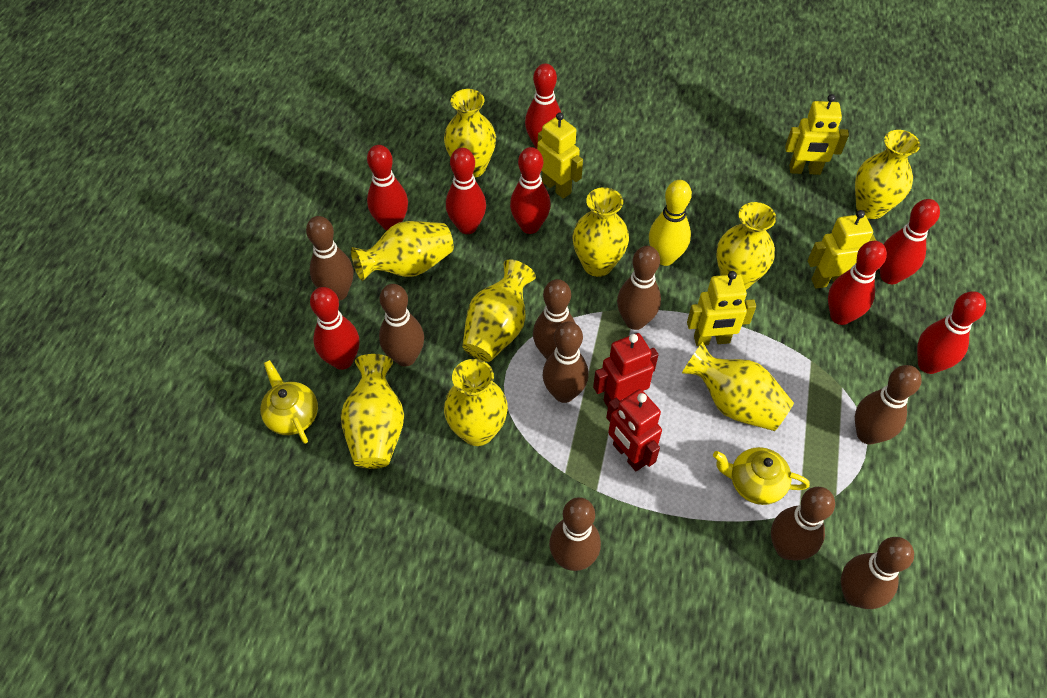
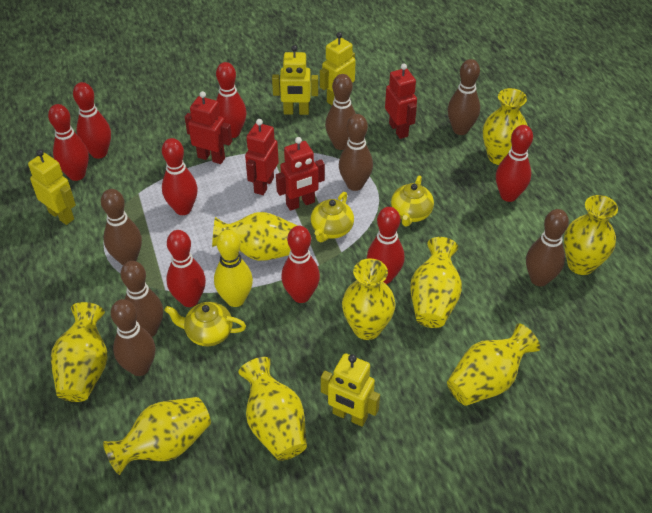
brown bowling pin: [306,216,354,301] [379,284,424,367] [533,279,575,359] [543,321,589,403] [549,497,601,571] [617,246,661,330] [771,487,835,561] [841,537,914,609] [855,365,922,444] = 9 -> [101,189,142,265] [111,299,155,376] [121,261,163,337] [325,74,356,150] [339,114,373,191] [447,59,480,135] [526,209,569,287] = 7
red robot: [593,333,658,407] [606,389,662,471] = 2 -> [185,91,232,164] [245,119,279,195] [276,137,325,211] [385,63,417,139] = 4
yellow teapot: [260,360,318,444] [713,447,810,505] = 2 -> [164,302,246,346] [311,192,354,242] [391,176,434,227] = 3

